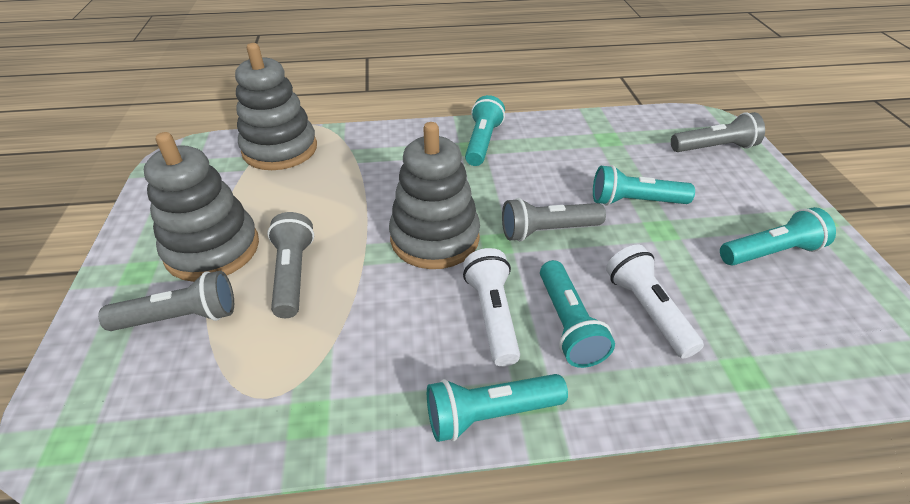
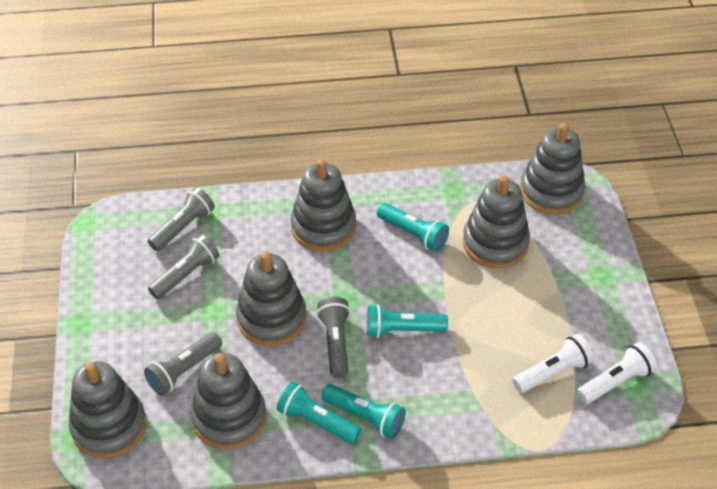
grey stacking toy: [144,132,259,282] [235,43,317,170] [389,122,480,269] = 3 -> [69,361,146,458] [191,353,266,449] [236,251,306,346] [291,159,356,251] [463,175,530,268] [520,123,586,215] = 6
turquoise flashlight: [427,374,568,442] [465,95,505,166] [540,260,615,368] [593,165,695,206] [720,207,836,265] = 5 -> [277,382,361,444] [322,384,406,439] [367,304,448,338] [377,203,449,252] = 4

